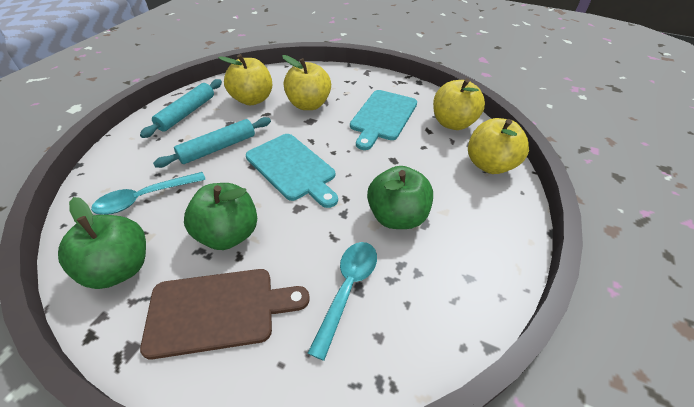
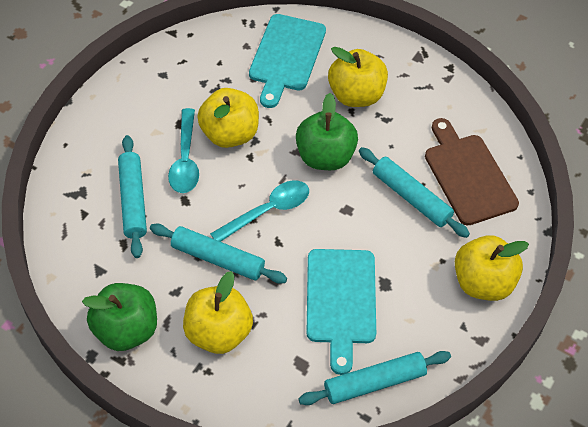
green apple: [58,197,146,289] [184,183,257,250] [367,166,433,229] = 3 -> [82,283,157,351] [296,93,358,170] = 2
turquoise rolling pin: [140,79,222,138] [153,117,271,168] = 2 -> [118,135,147,258] [150,224,287,284] [299,351,451,405] [359,147,470,238] = 4

